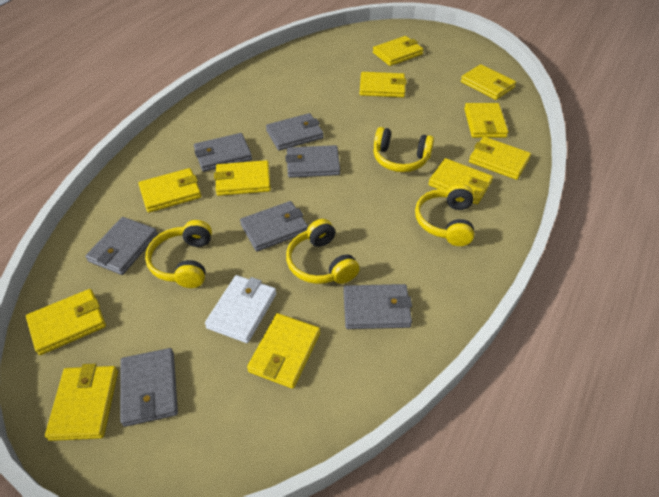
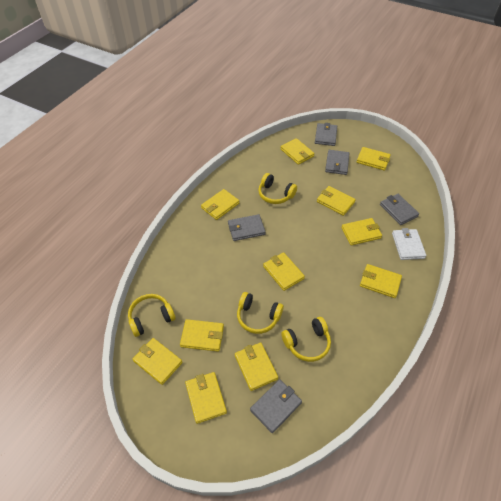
grey wallet: [85,217,158,275] [120,348,178,427] [194,133,252,172] [240,201,308,252] [266,113,324,151] [286,145,340,178] [343,284,412,329] = 7 -> [228,214,266,241] [250,380,302,433] [315,123,337,146] [325,150,349,175] [380,194,419,225] = 5

